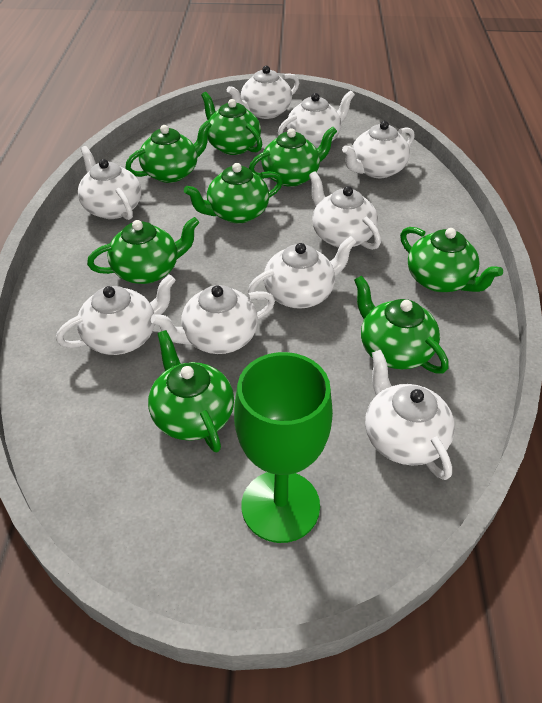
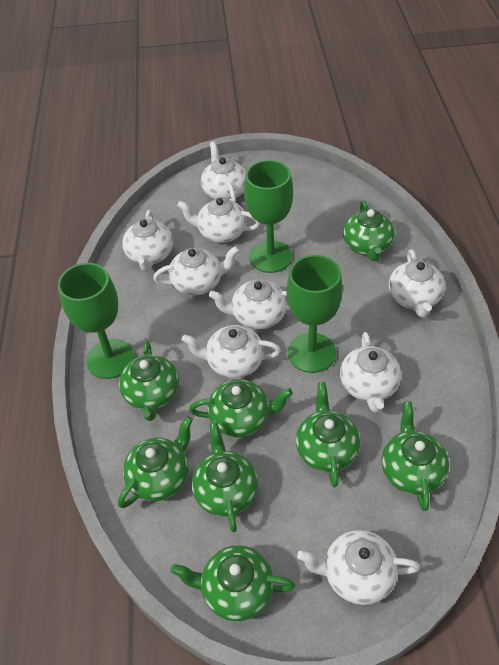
green goblet: [234,352,333,543] = 1 -> [58,263,134,379] [244,160,293,273] [286,255,342,373] = 3

